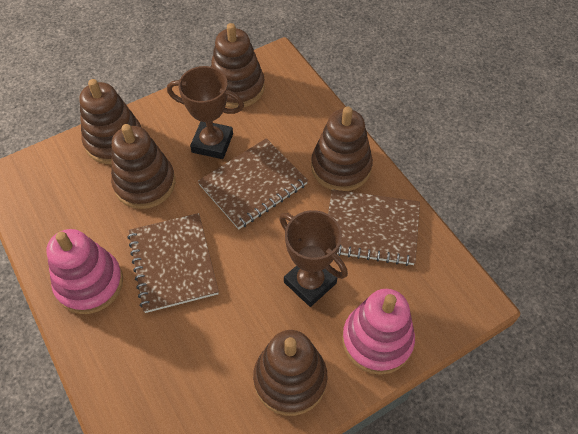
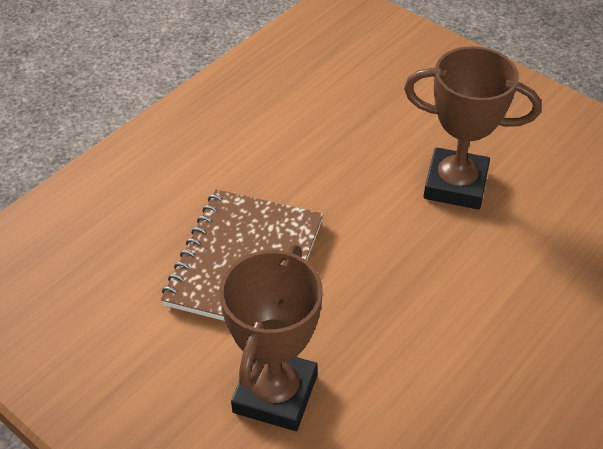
brown notebook: [128,213,219,313] [198,138,308,230] [328,189,420,266] = 3 -> [161,189,323,321] = 1
brown stacking toy: [80,79,141,164] [111,124,175,209] [211,23,265,108] [253,330,327,416] [311,107,373,191] = 5 -> none = 0
pink stacking toy: [46,229,123,314] [342,289,415,375] = 2 -> none = 0

